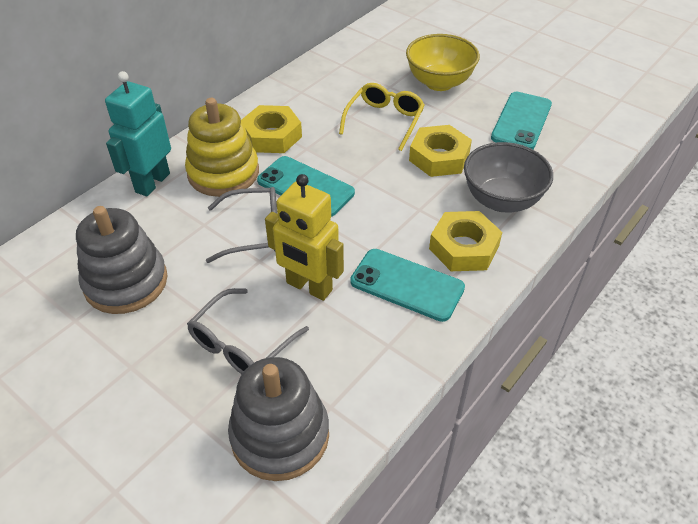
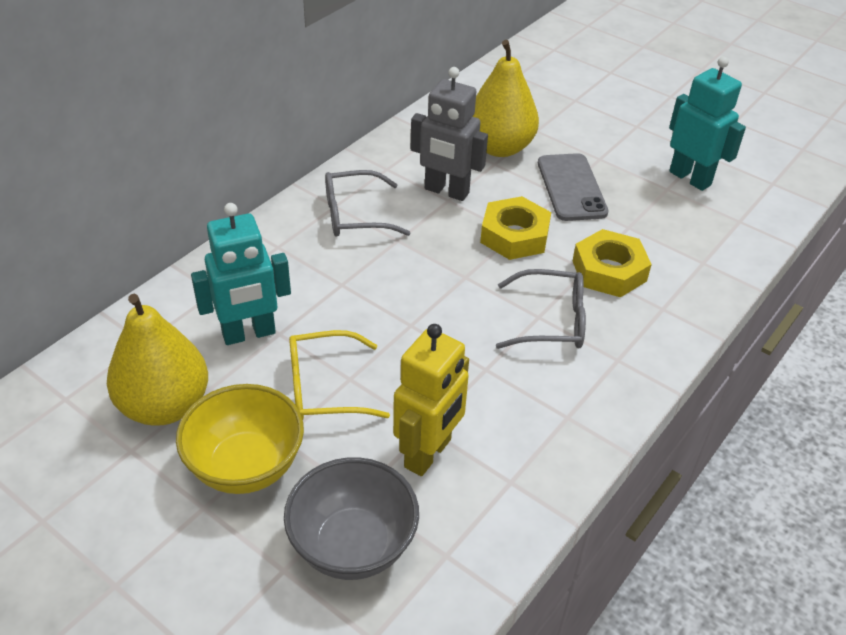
grey phone: none = 0 -> [538,153,608,221] = 1
grey robot: none = 0 -> [411,67,488,201] = 1
grey stacking toy: [76,206,168,314] [228,357,329,481] = 2 -> none = 0
turquoise phone: [257,156,355,217] [350,249,465,322] [491,92,552,149] = 3 -> none = 0
turquoise robot: [105,71,171,196] = 1 -> [191,203,291,345] [669,57,746,191] = 2
yellow nut: [241,105,302,153] [409,125,472,177] [429,211,502,271] = 3 -> [480,196,551,260] [573,229,652,297] = 2
yellow pear: none = 0 -> [107,294,208,426] [472,40,539,157] = 2
yellow stacking toy: [185,98,259,197] = 1 -> none = 0

